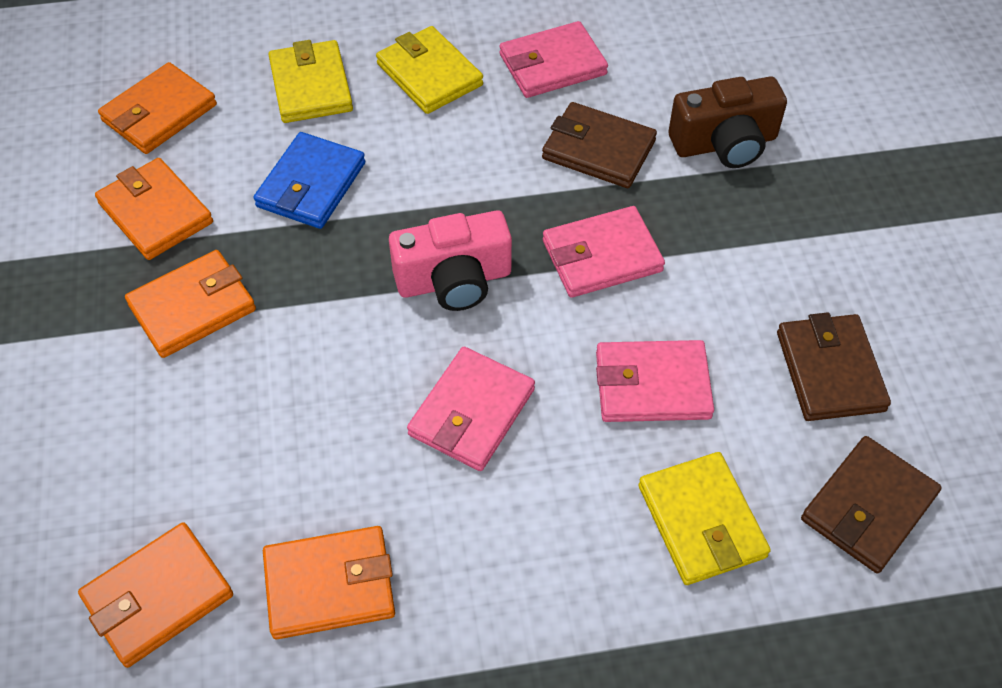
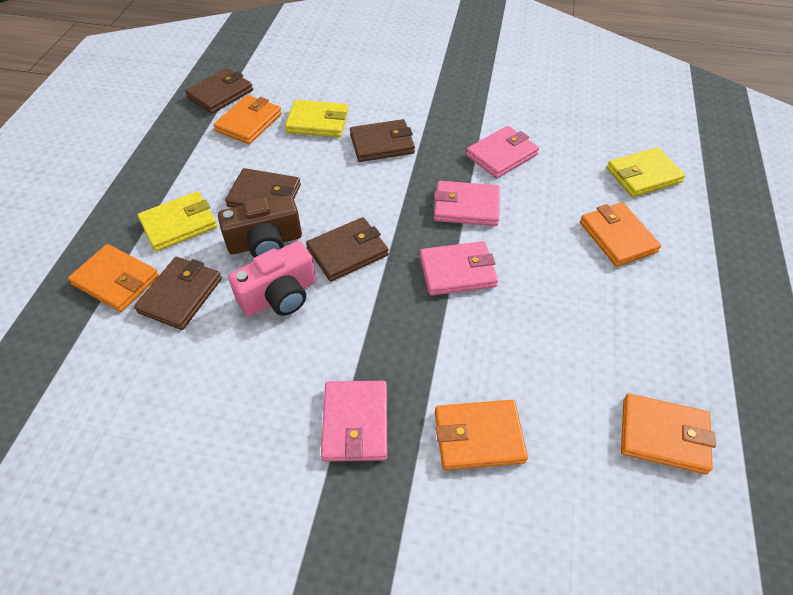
blue wallet: [254,132,365,229] = 1 -> none = 0
brown wallet: [542,102,657,188] [777,312,891,421] [801,436,942,573] = 3 -> [134,257,222,330] [185,68,253,114] [225,168,301,208] [306,217,389,282] [350,119,415,162] = 5

